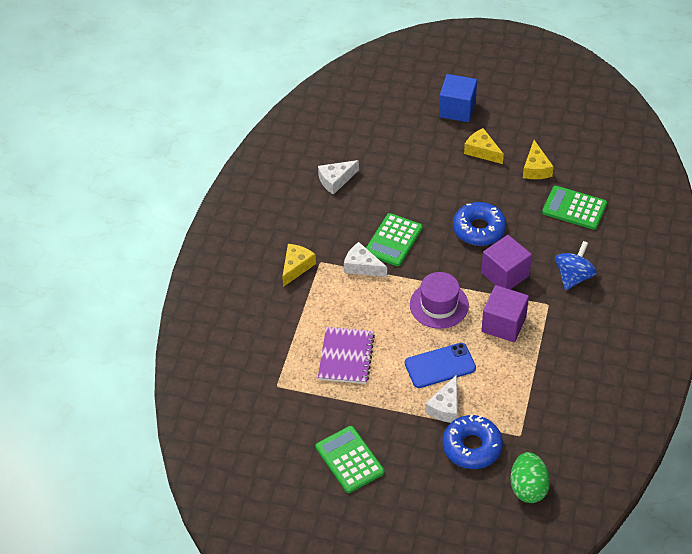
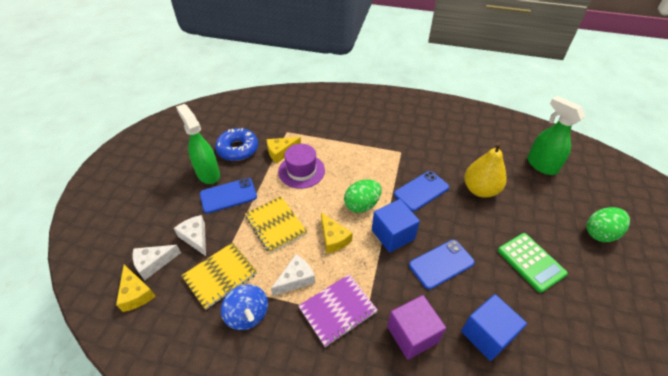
blue cube: [439,74,477,122] = 1 -> [372,199,420,253] [461,294,527,361] = 2
blue donut: [442,414,503,469] [453,202,506,246] = 2 -> [215,128,258,161] = 1
blue phone: [405,343,476,388] = 1 -> [200,178,257,214] [394,171,449,211] [409,240,475,290] = 3
green calculator: [316,426,384,493] [366,213,423,266] [542,186,607,230] = 3 -> [498,233,568,293] = 1
green egg: [510,452,550,503] = 1 -> [344,179,382,213] [586,207,630,242] = 2
green spray bottle: none = 0 -> [176,104,220,184] [527,96,585,175] = 2
purple cube: [481,235,532,289] [481,285,529,342] = 2 -> [387,295,446,360] = 1
yellow notebook: none = 0 -> [181,242,257,310] [245,197,307,253] = 2
yellow pear: none = 0 -> [464,142,507,198] = 1

